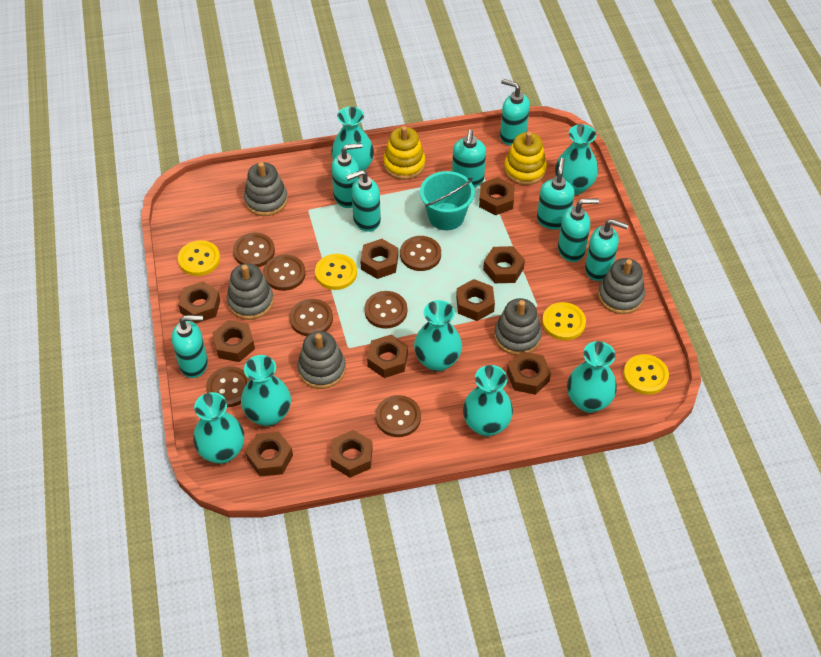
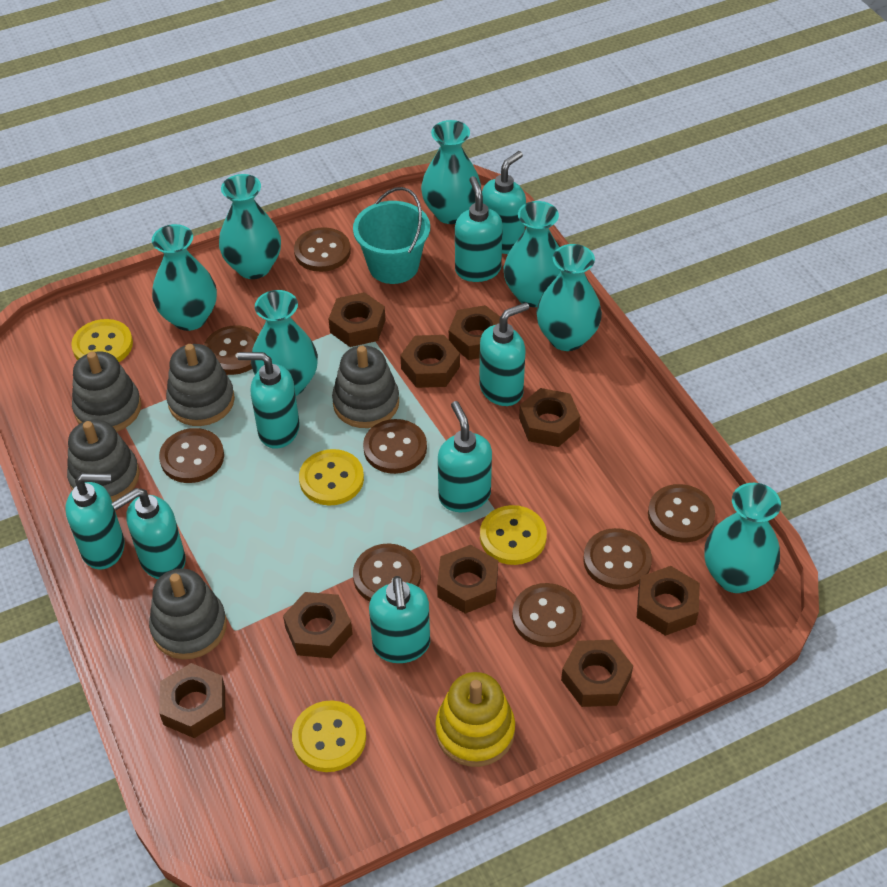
brown button: [206,366,250,407] [233,233,275,267] [263,255,306,291] [290,299,333,336] [364,291,407,329] [375,395,421,437] [400,236,441,271] = 7 -> [159,428,224,483] [204,325,259,375] [294,227,351,272] [353,543,421,602] [363,419,427,474] [512,583,582,647] [583,528,652,589] [648,484,715,543] = 8
brown nut: [178,281,220,323] [212,320,255,362] [246,432,293,476] [330,430,373,478] [360,239,398,279] [367,334,408,378] [456,279,495,321] [479,177,515,215] [483,246,525,283] [507,351,551,395] = 10 -> [159,663,225,738] [283,592,353,658] [329,292,386,347] [400,335,460,388] [437,545,498,614] [449,305,500,360] [519,388,580,447] [561,640,633,707] [637,566,700,636] = 9
yellow stacking toy: [383,126,425,180] [504,132,547,185] = 2 -> [435,672,515,767] = 1

